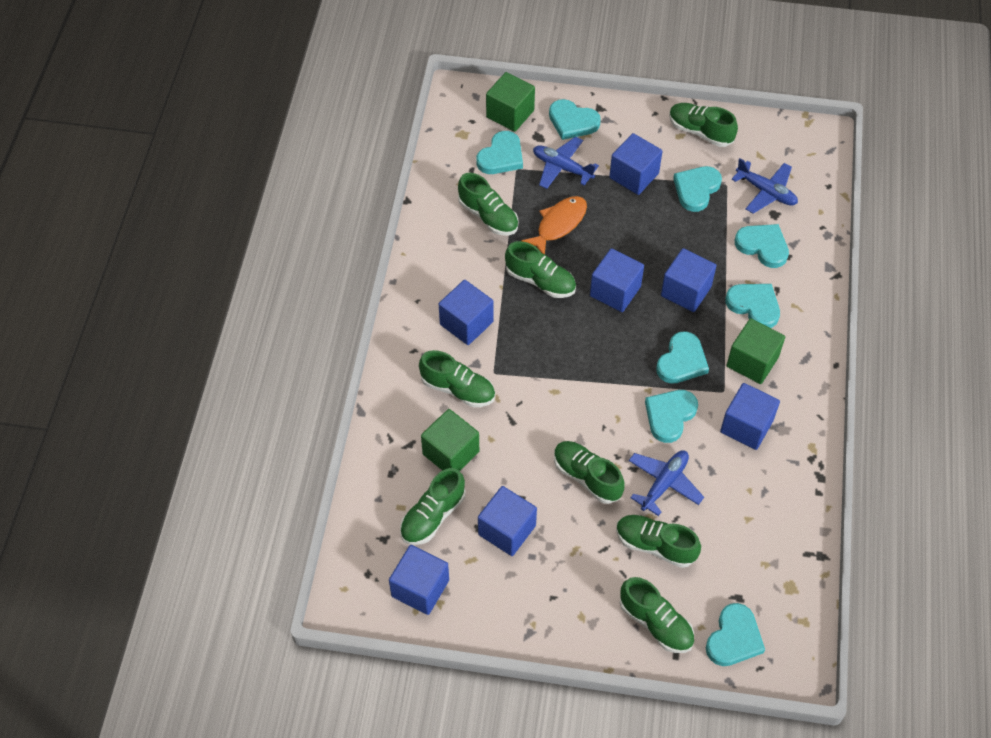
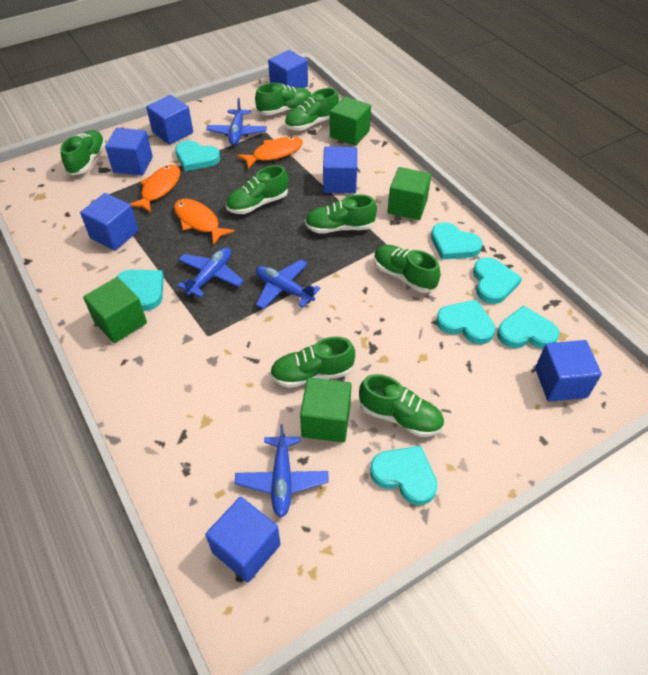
blue plane: [533,137,599,189] [629,450,704,516] [732,158,798,214] = 3 -> [177,248,244,298] [206,98,267,145] [235,424,329,517] [256,260,321,309] = 4
green cube: [421,409,479,471] [486,72,535,132] [727,318,785,384] = 3 -> [83,277,147,343] [300,378,352,442] [330,96,371,146] [388,167,431,220] = 4
orange fish: [521,196,587,254] = 1 -> [130,165,180,213] [174,199,235,245] [237,137,303,169] = 3
turquoise heart: [477,131,523,174] [549,99,601,140] [645,390,698,443] [656,331,709,384] [673,166,722,212] [706,603,765,666] [725,284,780,328] [735,224,789,268] = 8 -> [116,270,164,311] [175,140,220,171] [370,446,438,505] [431,222,482,260] [436,300,495,344] [473,257,522,304] [497,305,559,348] = 7

